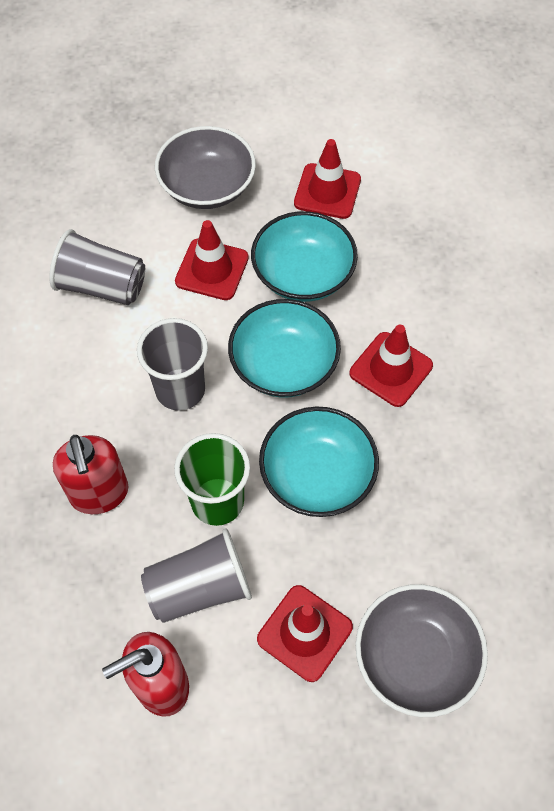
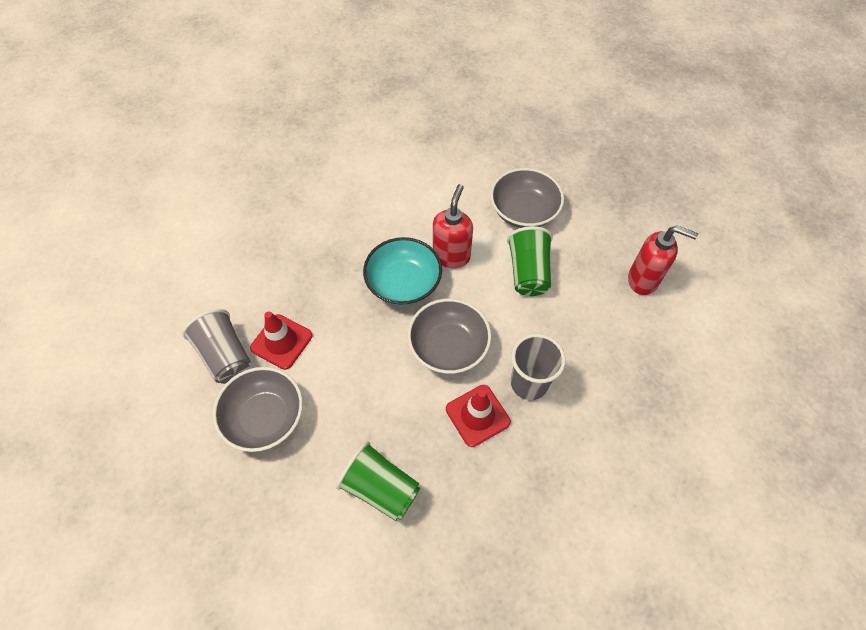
green cup: [174,433,250,526] = 1 -> [336,441,420,521] [507,226,553,296] = 2
grey bowl: [155,126,256,209] [355,584,488,717] = 2 -> [213,367,303,452] [408,299,491,374] [490,168,564,228] = 3
grey cup: [49,229,145,305] [137,318,208,411] [141,528,252,623] = 3 -> [182,309,251,384] [511,333,566,400] = 2
red traffic cone: [175,220,249,300] [257,585,353,682] [294,139,361,219] [349,325,433,407] = 4 -> [250,311,312,370] [446,385,511,447] = 2
turquoise bowl: [228,299,341,398] [251,211,358,302] [259,406,379,517] = 3 -> [363,237,442,306] = 1

